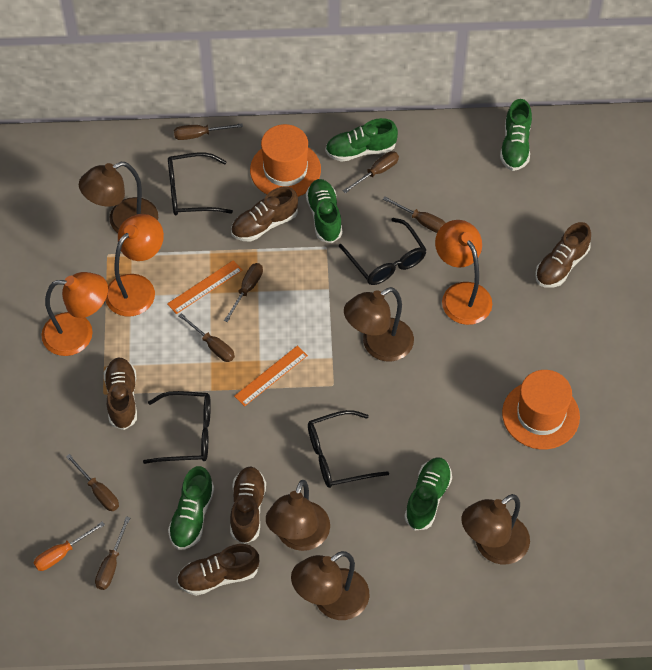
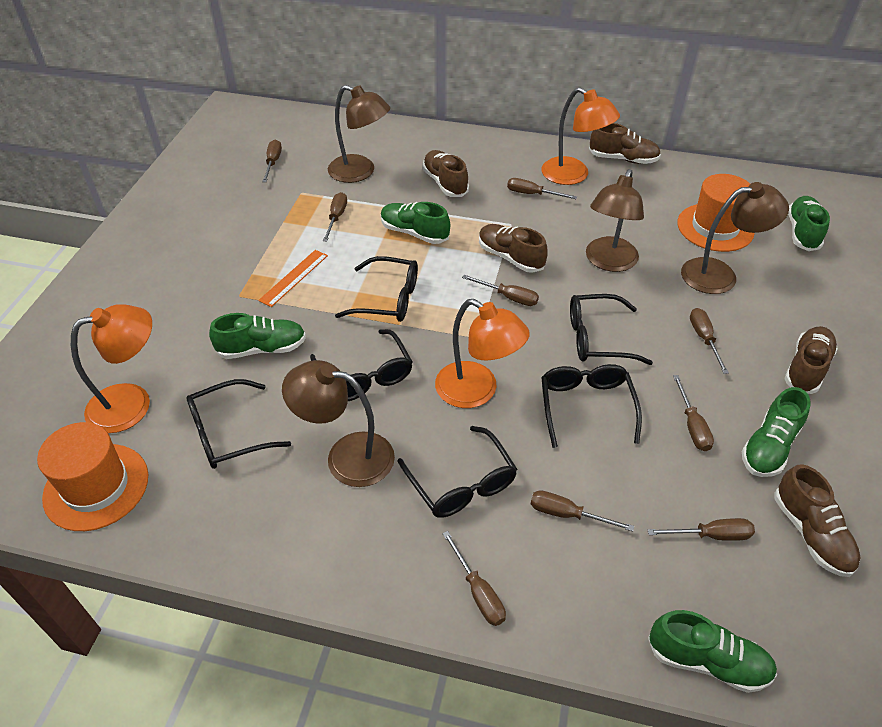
black glasses: [143,391,211,464] [168,153,233,215] [308,410,389,488] [339,218,427,285] = 4 -> [186,379,291,469] [310,329,413,401] [335,256,418,322] [397,426,517,518] [541,364,642,448] [570,294,653,365] = 6
brown lamp: [79,162,158,233] [266,480,330,551] [291,551,369,620] [344,287,414,362] [461,494,530,564] = 5 -> [282,360,395,487] [328,85,390,183] [586,169,644,272] [681,182,789,294] = 4
brown screwdriver: [66,454,119,511] [95,516,130,590] [174,123,243,140] [178,313,235,362] [224,263,263,322] [343,151,399,193] [383,196,445,233] = 7 -> [262,140,282,182] [323,192,347,242] [442,531,506,626] [462,275,539,306] [507,178,577,199] [531,490,634,531] [647,518,755,541] [673,375,714,451] [690,308,729,374] = 9
orange ruler: [167,260,242,314] [234,346,308,406] = 2 -> [258,250,328,307] = 1
orange screwdriver: [34,521,105,571] = 1 -> none = 0

